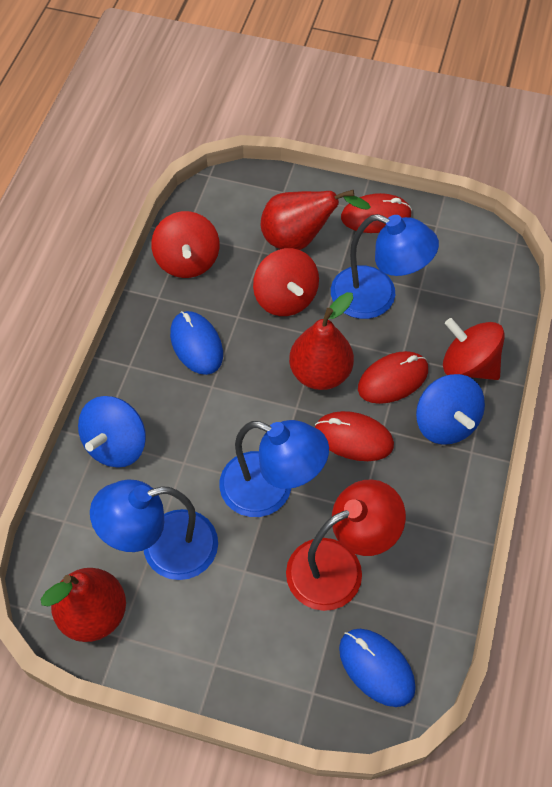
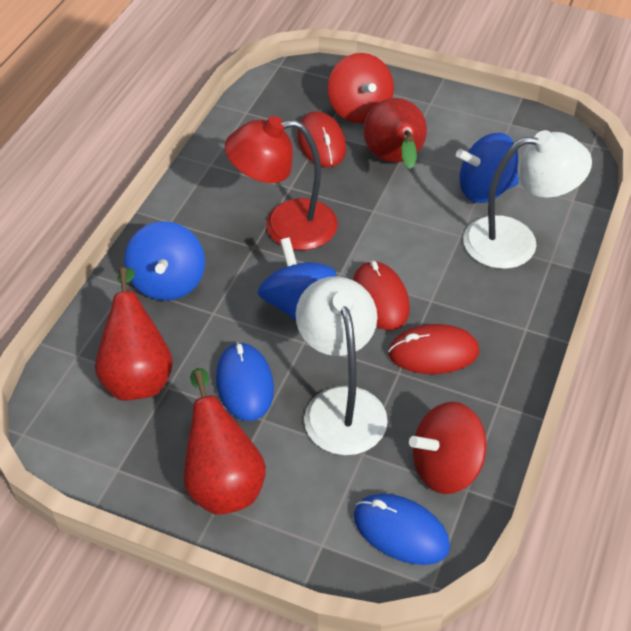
blue lamp: [90,479,218,580] [219,420,329,517] [331,214,439,319] = 3 -> none = 0
blue spinning top: [78,396,146,468] [416,374,485,445] = 2 -> [124,221,205,301] [257,237,336,321] [456,133,519,203] = 3
red spinning top: [151,211,220,278] [253,248,319,316] [443,318,505,380] = 3 -> [328,53,394,123] [409,402,486,494] = 2
white lamp: none = 0 -> [296,276,388,455] [463,130,592,269] = 2

